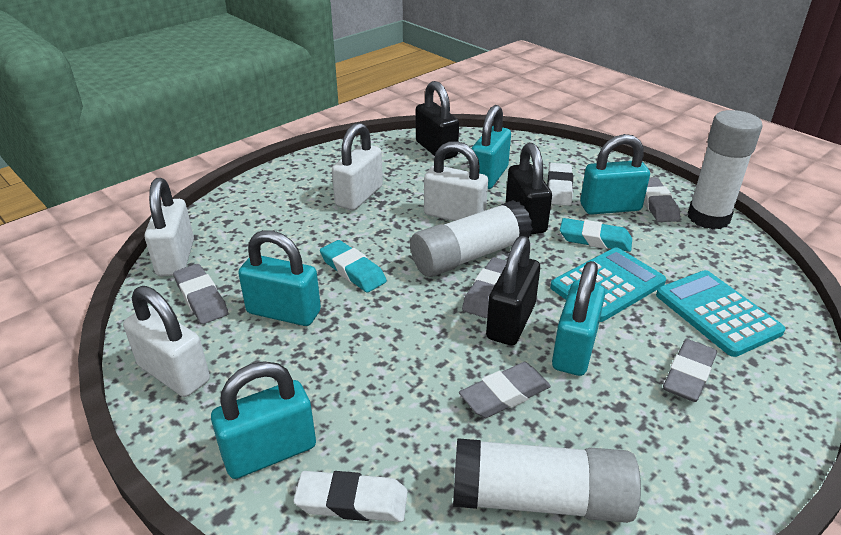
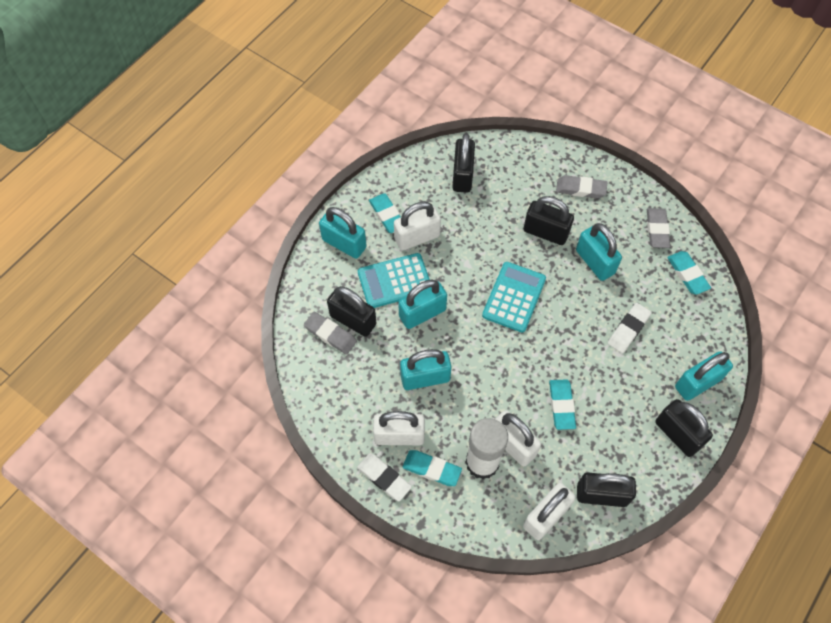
black padlock: [416,81,459,160] [486,236,540,346] [506,143,552,234] = 3 -> [327,286,376,337] [452,133,475,193] [524,196,574,245] [577,472,636,507] [655,399,713,457] = 5
grey eraser: [173,264,228,324] [459,362,551,418] [462,257,507,318] [644,177,680,222] [663,339,717,402] = 5 -> [304,312,357,355] [556,175,607,198] [647,208,670,248] = 3
turquoise eraser: [320,240,387,293] [560,218,632,252] = 2 -> [369,193,401,233] [403,450,462,486] [549,379,576,430] [667,251,711,295] = 4
white glue stick: [410,200,533,277] [453,438,641,523] [688,110,763,229] = 3 -> [465,418,508,479] = 1

